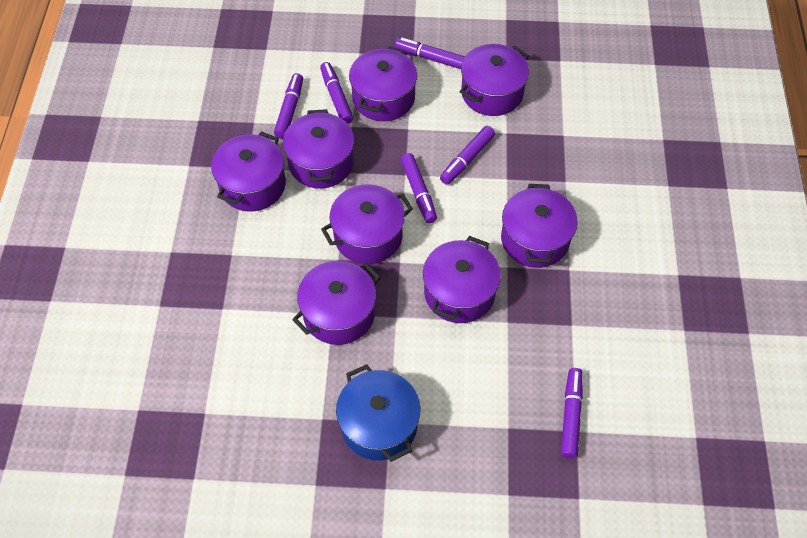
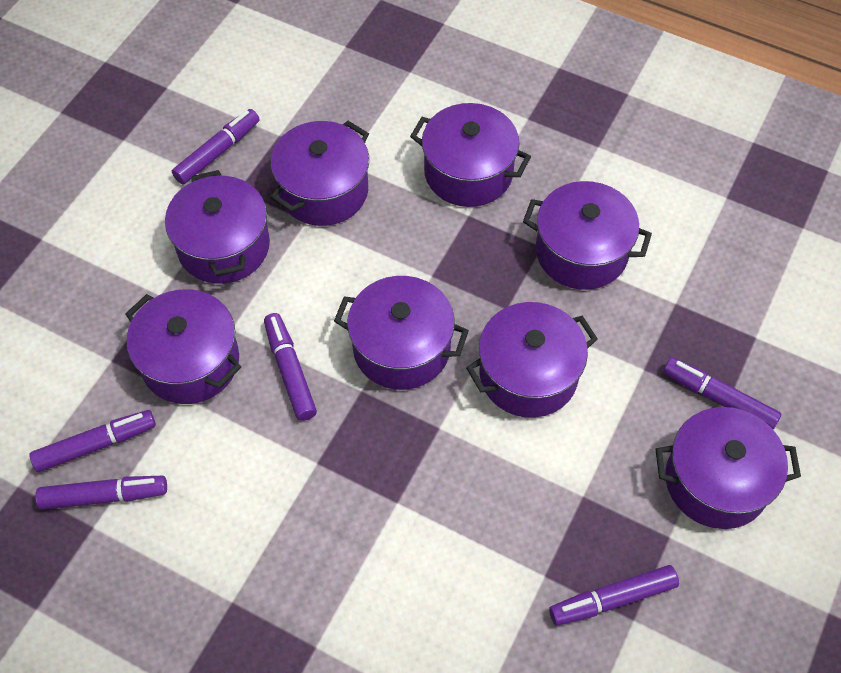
blue pot: [336,364,420,462] = 1 -> none = 0

